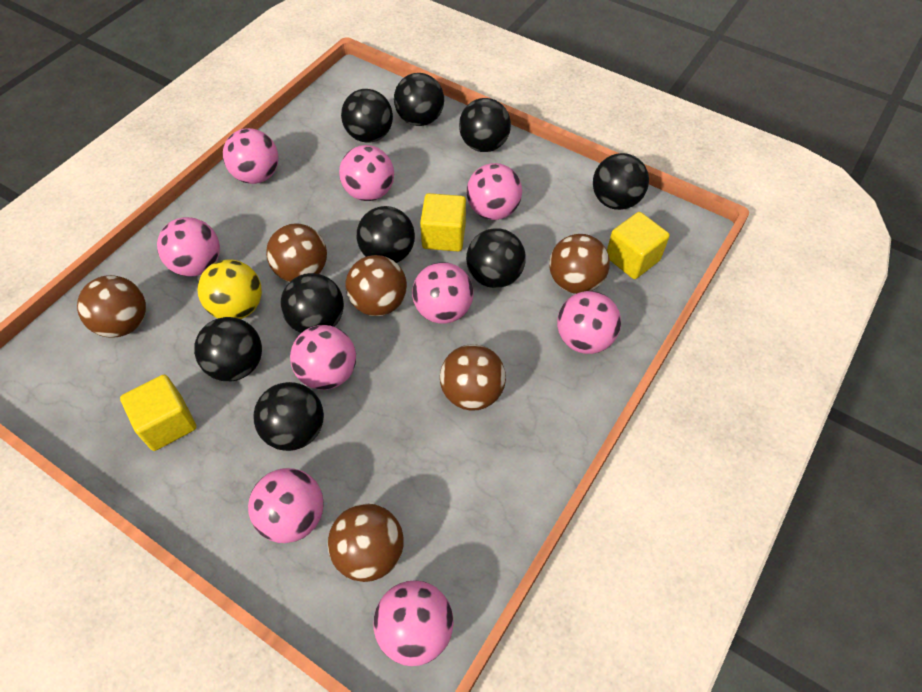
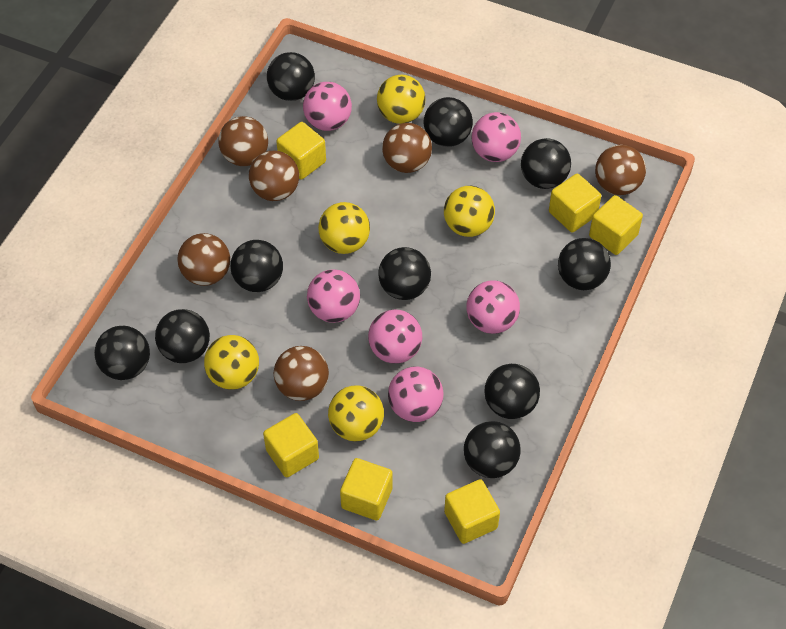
black ball: [194,317,262,381] [254,382,324,451] [280,273,344,333] [341,89,393,142] [357,206,415,263] [394,73,444,126] [459,98,511,152] [466,228,526,288] [593,153,649,210] = 9 -> [94,326,150,380] [155,309,210,363] [230,240,283,292] [267,52,315,101] [378,247,431,300] [424,97,473,147] [464,421,521,478] [484,364,540,419] [521,138,571,189] [558,238,611,290] = 10
pink ball: [157,217,220,276] [223,128,279,184] [248,468,324,543] [290,325,356,390] [339,145,394,201] [374,580,454,666] [412,262,473,324] [467,163,522,220] [557,291,621,354] = 9 -> [303,82,352,131] [307,270,360,323] [368,310,422,364] [388,366,444,422] [466,280,520,334] [471,112,521,162] = 6
yellow ball: [198,260,262,319] = 1 -> [204,335,259,390] [318,202,370,254] [328,385,384,442] [377,75,425,124] [444,186,495,237] = 5
yellow cube: [120,375,196,451] [420,193,466,251] [607,212,670,279] = 3 -> [263,413,319,477] [276,122,326,179] [340,458,393,520] [444,479,500,544] [549,174,601,232] [589,195,643,255] = 6

